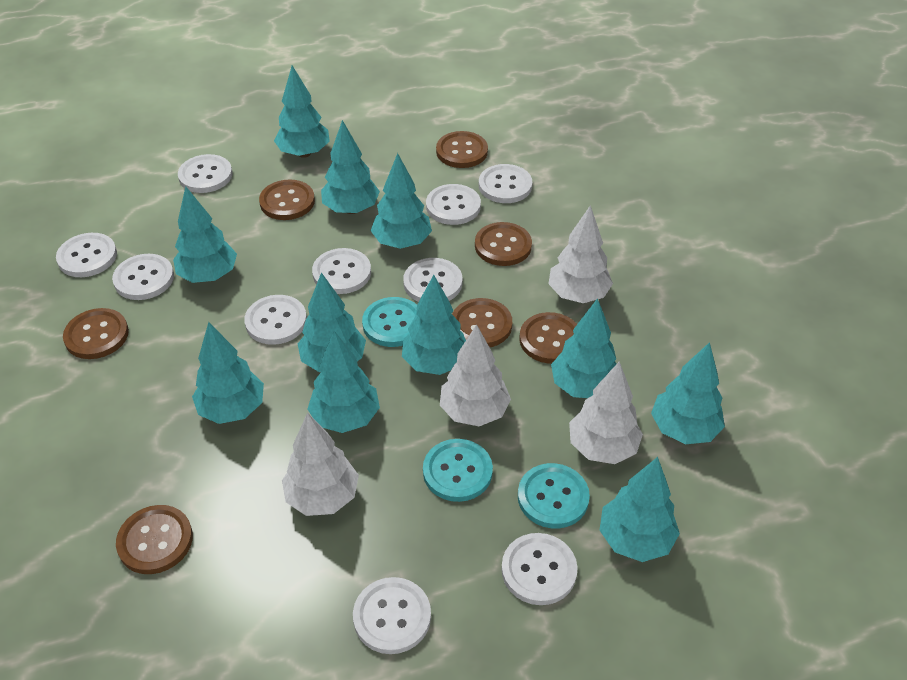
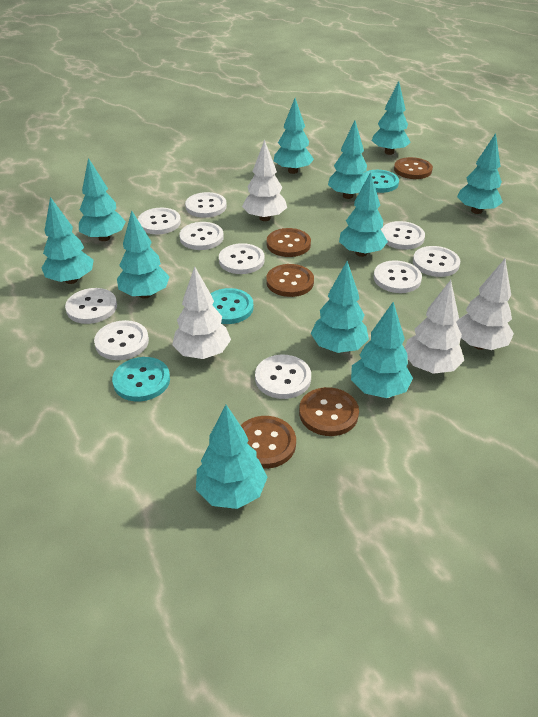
brown button: [63,308,129,359] [116,505,193,574] [259,180,315,220] [436,131,488,168] [452,298,512,347] [475,222,532,266] [520,312,577,364] = 7 -> [241,416,296,469] [266,264,314,297] [267,228,311,257] [299,387,359,436] [394,157,433,179] = 5

